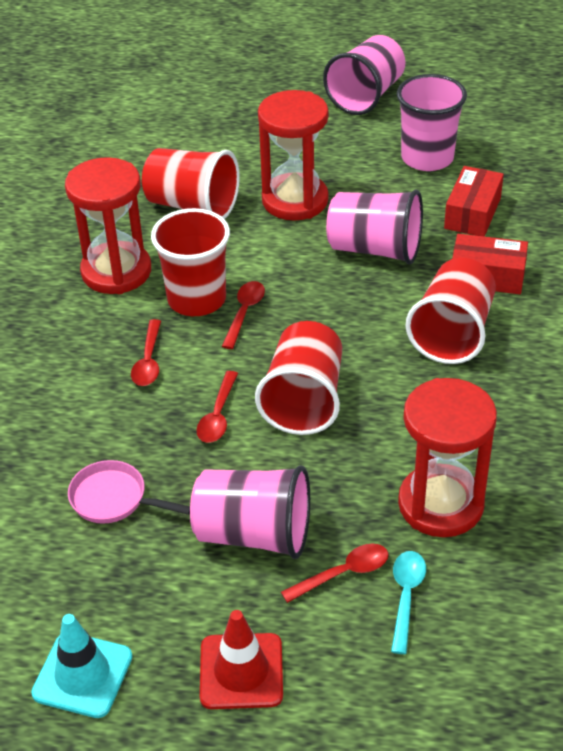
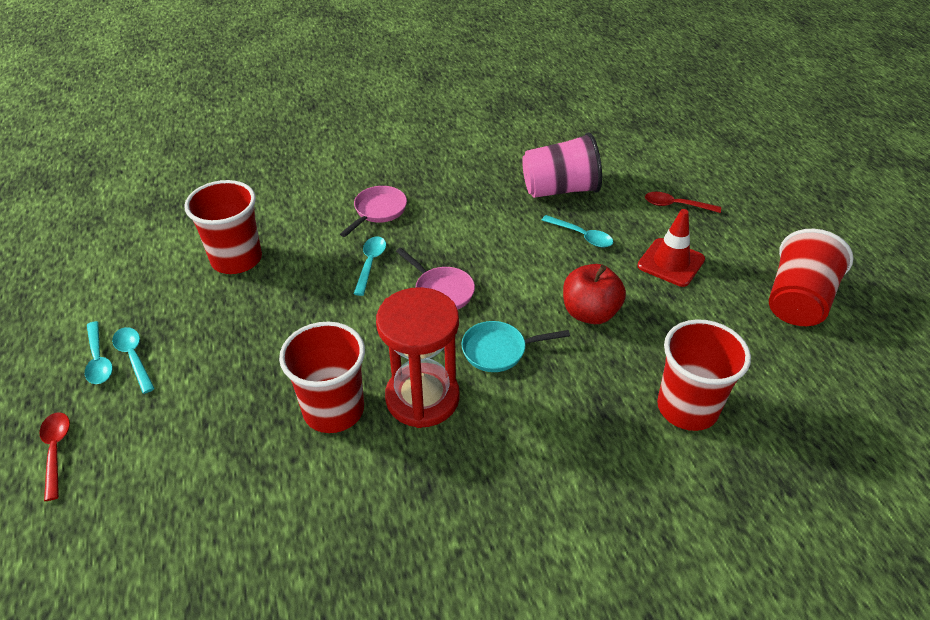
pink cup: [190,465,310,559] [323,35,406,115] [326,189,423,264] [397,74,467,171] = 4 -> [522,132,602,198] = 1
pink pan: [68,460,190,524] = 1 -> [340,186,407,237] [396,248,475,310] = 2
red apple: none = 0 -> [563,264,626,324] = 1
red box: [444,166,504,237] [452,234,528,294] = 2 -> none = 0
red hourglass: [65,157,151,294] [258,90,329,220] [398,378,497,537] = 3 -> [376,287,460,428] = 1
red spoon: [131,319,161,386] [196,371,238,443] [222,281,265,349] [281,544,389,603] = 4 -> [39,412,70,501] [645,192,721,213] = 2
turquoise pan: none = 0 -> [462,321,570,372] = 1
turquoise spoon: [391,551,426,654] = 1 -> [85,321,113,384] [112,327,155,394] [354,236,386,296] [542,215,613,247] = 4
turquoise traffic cone: [31,614,133,718] = 1 -> none = 0

